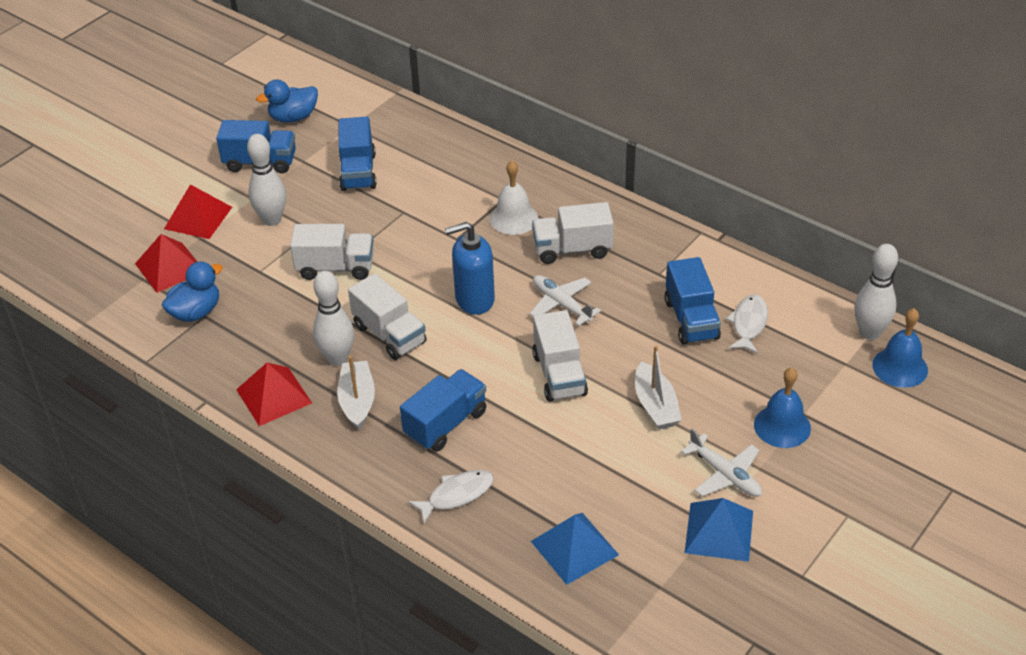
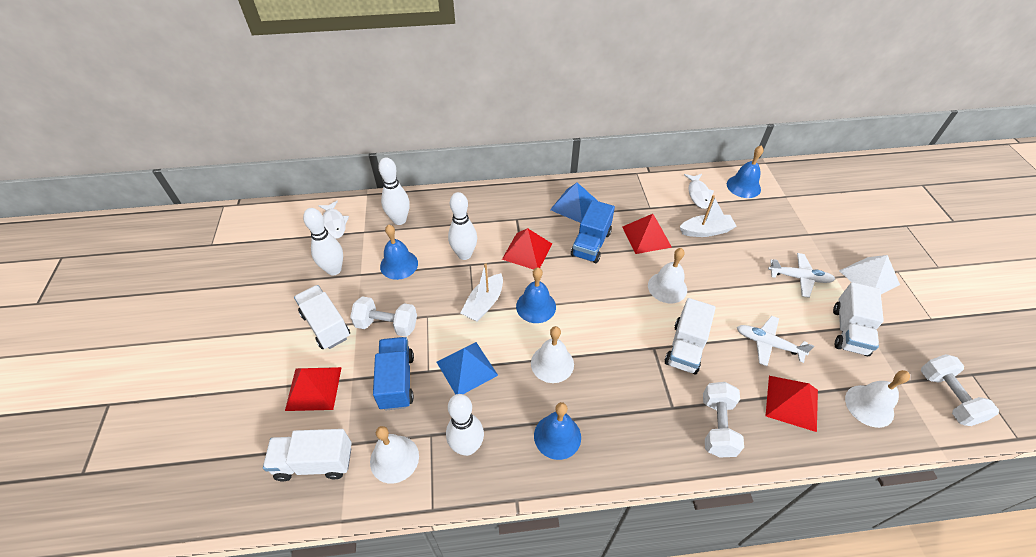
blue bell: [754,367,811,448] [872,308,928,388] = 2 -> [380,225,418,280] [516,267,556,323] [534,402,581,460] [727,145,764,198] = 4
blue duck: [162,262,223,322] [256,79,318,123] = 2 -> none = 0
blue soap dispenser: [445,222,495,315] = 1 -> none = 0
blue truck: [216,120,296,173] [338,117,377,191] [400,369,486,452] [665,257,721,345] = 4 -> [373,337,414,411] [571,200,615,263] = 2
red pyramid: [135,234,197,293] [164,184,232,239] [236,363,312,426] = 3 -> [285,367,342,411] [502,228,552,270] [622,214,672,254] [766,376,818,432] = 4
white bell: [490,161,538,235] = 1 -> [370,426,419,484] [531,326,574,383] [648,248,687,303] [845,370,910,428] = 4
white bowling pin: [247,134,286,226] [313,271,354,366] [854,244,898,340] = 3 -> [303,208,343,276] [378,158,410,225] [446,394,484,456] [448,192,477,260] = 4
white dumbbell: none = 0 -> [350,296,417,337] [703,382,744,457] [921,354,999,426] = 3
white pyramid: none = 0 -> [839,255,900,294] = 1

